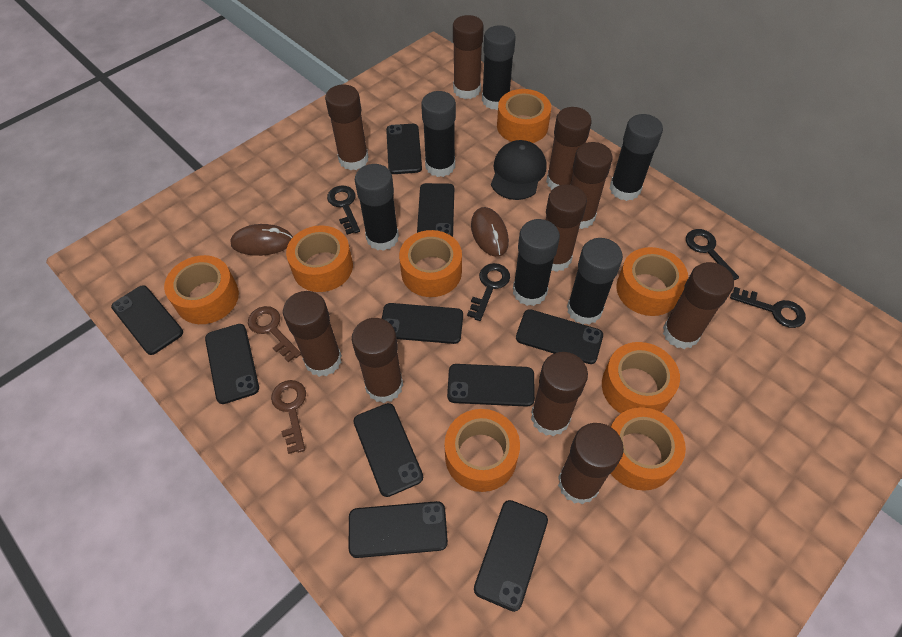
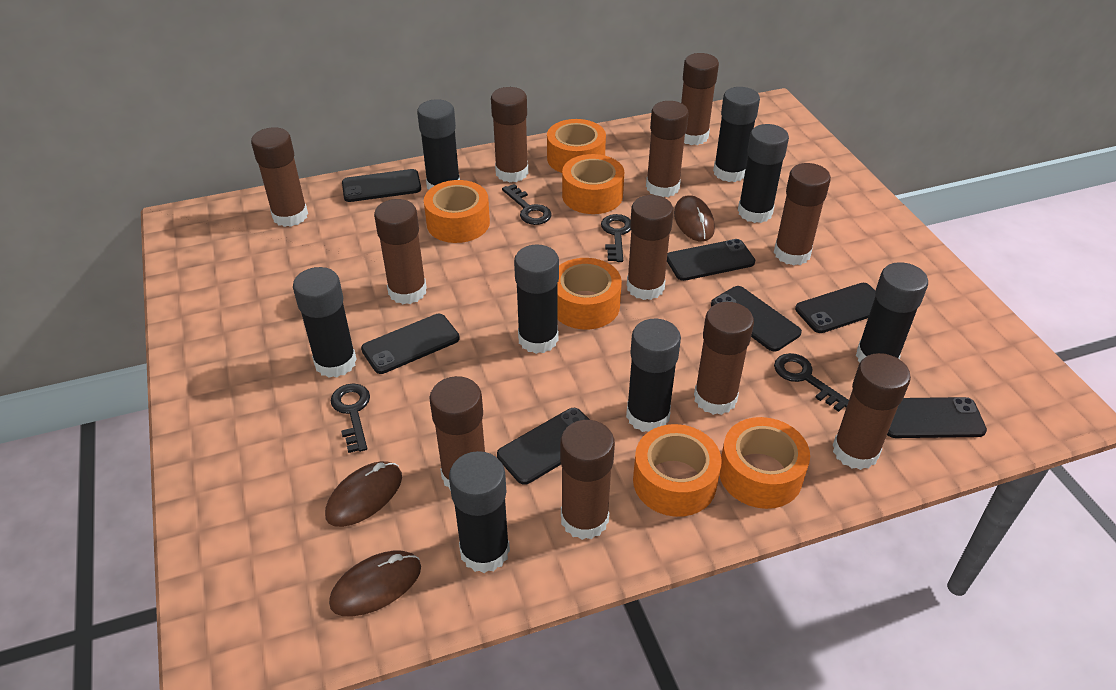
black cap: [491,140,547,200] = 1 -> none = 0
black glue stick: [355,164,399,251] [421,91,456,177] [482,25,516,110] [513,219,560,306] [567,238,623,325] [610,114,663,201] = 6 -> [293,267,357,378] [417,99,460,190] [449,451,510,573] [514,245,559,354] [626,319,681,432] [713,87,760,182] [738,124,789,223] [856,262,928,362] = 8
black phone: [111,285,183,355] [205,324,259,404] [349,501,448,558] [353,403,423,497] [382,303,463,344] [386,124,422,174] [417,183,454,237] [447,364,535,407] [474,500,548,612] [516,309,603,364] = 10 -> [342,169,421,202] [361,314,460,374] [497,408,590,485] [667,239,755,281] [711,286,802,352] [795,283,876,333] [887,397,987,438] = 7
brown glue stick: [283,291,342,377] [325,85,368,170] [352,318,403,403] [453,15,484,99] [531,352,588,436] [546,107,592,190] [546,184,587,272] [558,423,624,504] [570,142,613,229] [663,262,734,349] = 10 -> [251,127,308,227] [374,199,427,304] [429,376,485,491] [491,87,528,182] [560,420,615,540] [627,195,674,300] [646,101,689,197] [681,53,719,145] [694,302,754,415] [774,163,831,266] [833,353,911,470] = 11
brown key: [248,306,301,362] [271,380,306,454] = 2 -> none = 0
brown mouse: [230,224,293,256] [471,207,509,257] = 2 -> [325,461,402,527] [329,550,421,617] [674,195,715,242] = 3
orange tape: [164,255,239,324] [286,225,353,292] [399,230,462,297] [445,409,520,492] [497,89,551,143] [602,342,680,413] [611,407,686,491] [617,247,688,316] = 8 -> [424,180,490,243] [547,119,606,173] [558,258,622,330] [562,154,624,214] [633,424,722,517] [720,417,810,509] = 6

